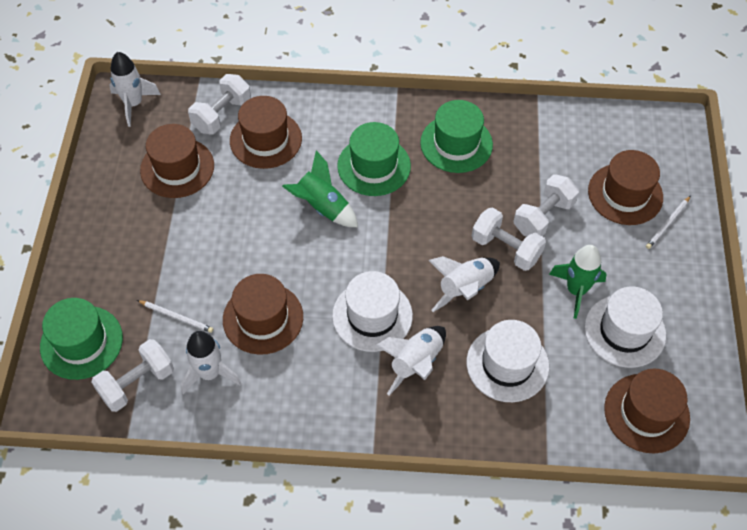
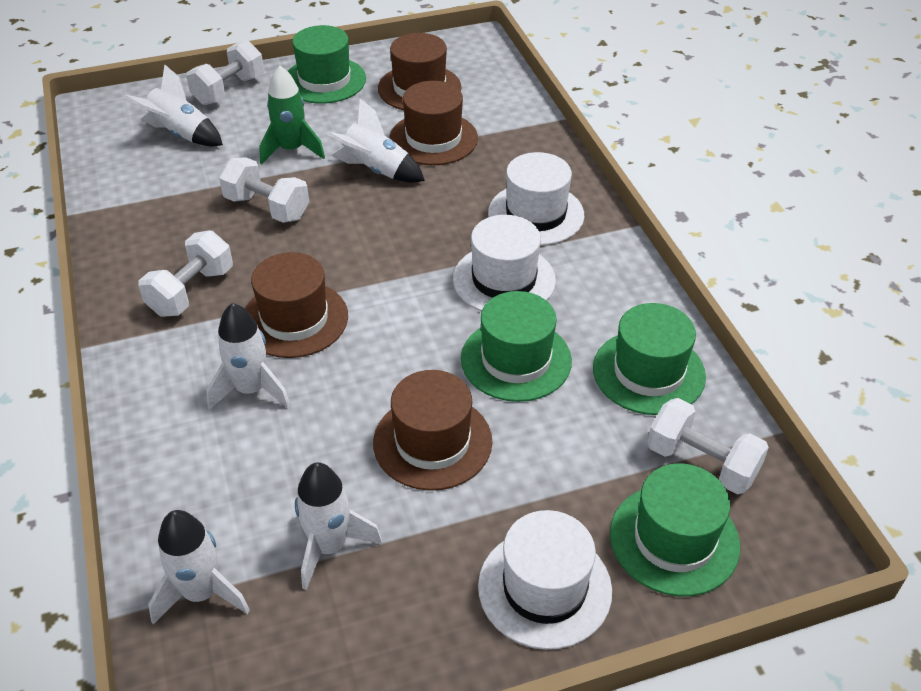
brown hat: [140,124,214,198] [223,274,303,355] [230,96,302,169] [588,150,663,225] [604,369,690,453] = 5 -> [245,252,348,358] [373,370,492,491] [378,33,461,110] [389,81,478,165] = 4
green hat: [40,298,123,380] [337,122,411,196] [420,100,493,173] = 3 -> [288,25,366,104] [461,291,572,402] [593,303,706,415] [610,463,740,596] = 4
green rocket: [282,150,358,227] [549,245,607,319] = 2 -> [259,66,325,165] = 1
white pencil: [137,300,213,333] [646,196,690,249] = 2 -> none = 0
white rocket: [109,52,161,127] [181,331,241,394] [376,326,446,395] [428,256,500,312] = 4 -> [124,64,223,146] [148,510,250,624] [207,303,291,410] [295,462,382,590] [327,99,425,183] = 5

